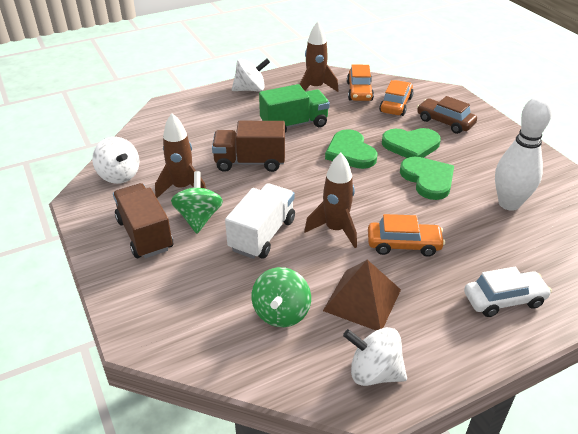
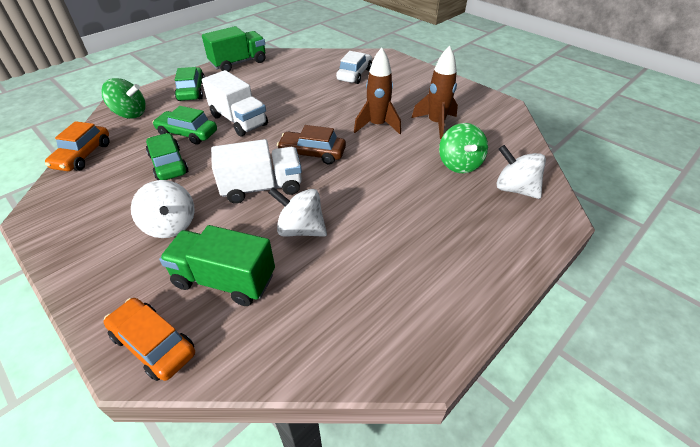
brown pyramid: [323,260,401,330] = 1 -> none = 0
brown rocket: [155,113,206,198] [300,21,339,92] [304,153,357,248] = 3 -> [354,47,401,134] [412,46,458,139] = 2
brown truck: [113,183,173,258] [212,121,285,172] = 2 -> none = 0
green car: none = 0 -> [146,133,188,180] [152,106,217,145] [174,67,205,101] = 3
green heart: [325,129,378,169] [382,128,441,158] [400,157,454,200] = 3 -> none = 0
green truck: [259,84,330,133] = 1 -> [159,225,275,306] [202,26,265,72] = 2
orange car: [347,64,374,101] [368,214,445,257] [379,80,414,116] = 3 -> [45,121,109,171] [104,298,195,381] = 2
white bowling pin: [495,96,552,211] = 1 -> none = 0
white truck: [225,183,295,259] = 1 -> [202,70,268,136] [211,139,302,204] = 2

